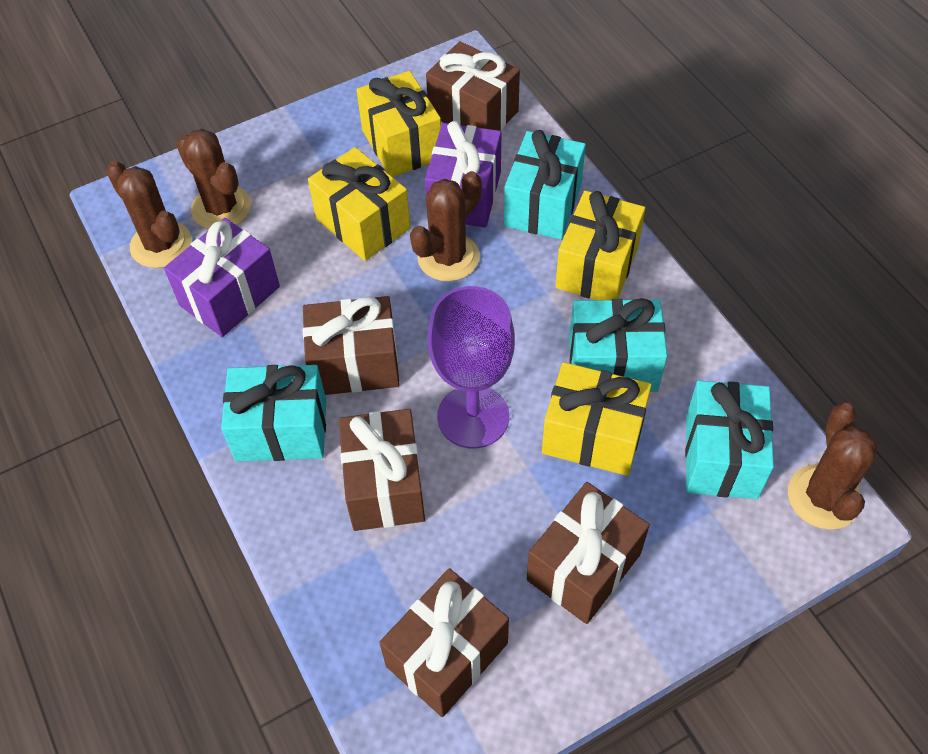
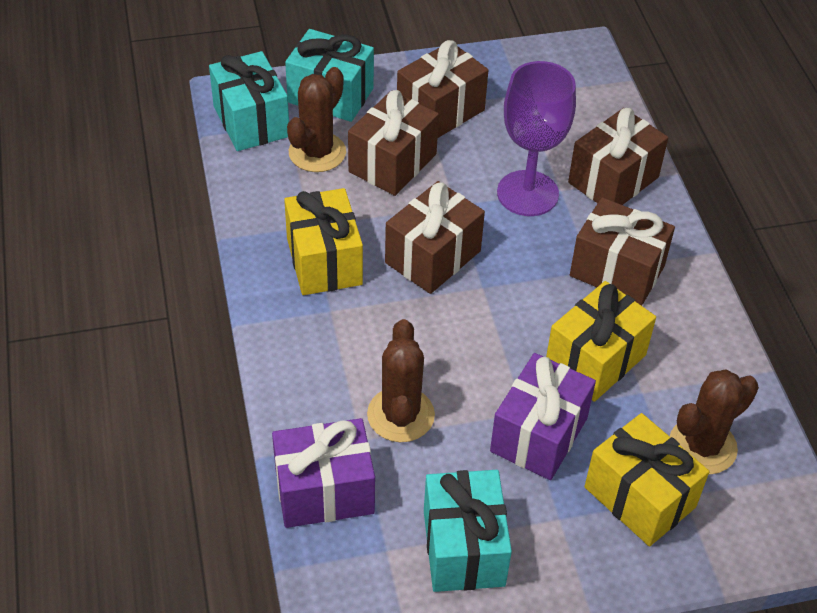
brown cactus: [106,161,191,268] [176,129,251,229] [410,171,482,282] [788,403,878,529] = 4 -> [287,67,346,172] [367,319,435,442] [670,369,759,475] = 3
turquoise gift: [221,365,326,461] [504,130,586,240] [569,298,667,392] [685,381,774,499] = 4 -> [209,51,289,151] [285,29,374,122] [424,470,512,592] = 3
yellow gift: [308,147,410,261] [357,71,441,177] [542,362,652,476] [555,191,645,300] = 4 -> [284,188,363,295] [546,281,656,402] [585,413,709,546] = 3

